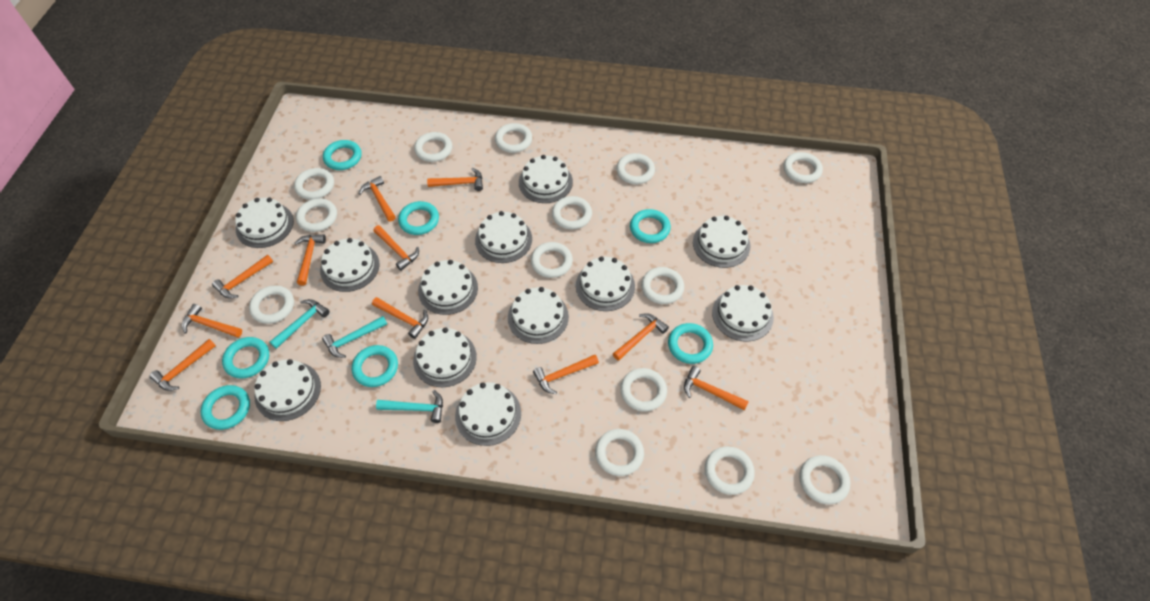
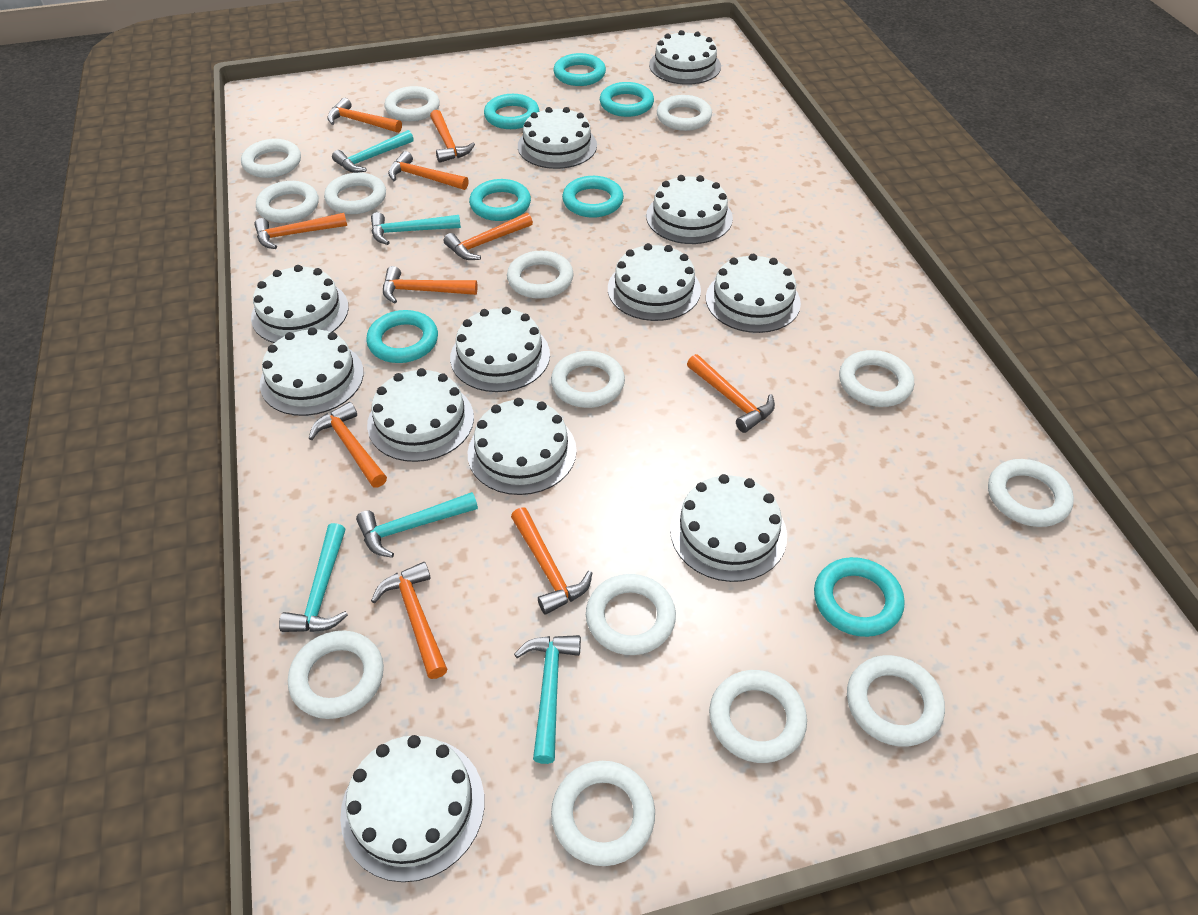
orange hammer: [150,339,216,391] [182,304,242,338] [212,255,273,299] [295,234,326,286] [359,176,396,222] [372,297,428,339] [373,225,419,271] [427,168,483,191] [533,355,599,394] [613,313,669,361] [684,366,749,410] = 11 -> [254,213,347,249] [309,402,387,488] [327,98,402,133] [371,562,447,679] [383,266,478,303] [388,151,469,190] [430,110,475,163] [444,213,533,260] [511,507,592,615] [687,354,775,433] = 10
turquoise hammer: [270,299,330,349] [322,316,387,358] [376,390,443,423] = 3 -> [279,523,348,632] [332,130,414,173] [356,492,478,558] [371,212,461,245] [514,635,581,764] = 5

